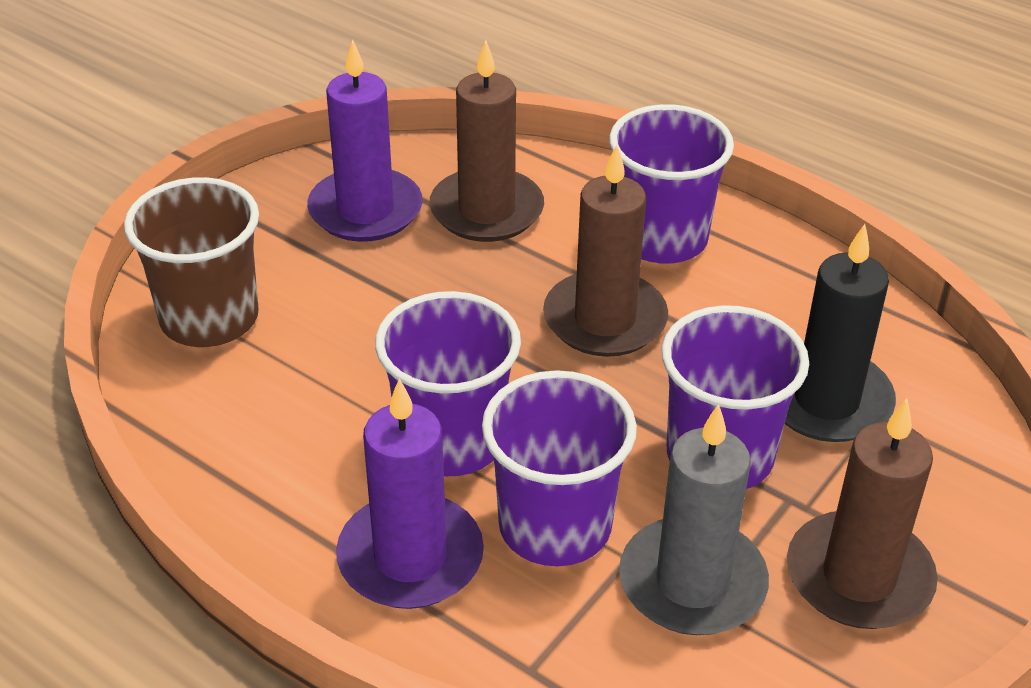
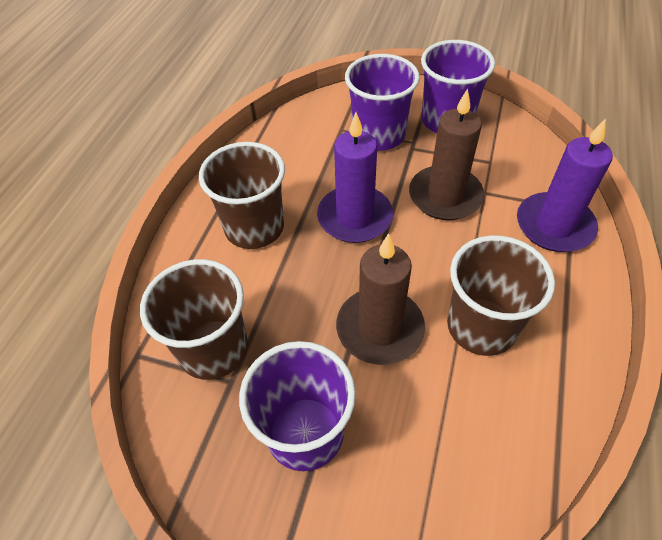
black candle: [785,224,896,442] = 1 -> none = 0
brown candle: [429,41,544,242] [543,145,668,357] [787,399,938,629] = 3 -> [336,233,425,365] [409,88,484,220] = 2
brown cup: [124,177,259,347] = 1 -> [140,259,248,380] [199,142,285,249] [447,235,555,356] = 3
grey candle: [619,404,769,635] = 1 -> none = 0
purple cup: [375,291,521,476] [482,370,637,566] [609,104,734,264] [662,305,809,489] = 4 -> [239,341,356,471] [345,54,420,151] [421,40,495,133] = 3

